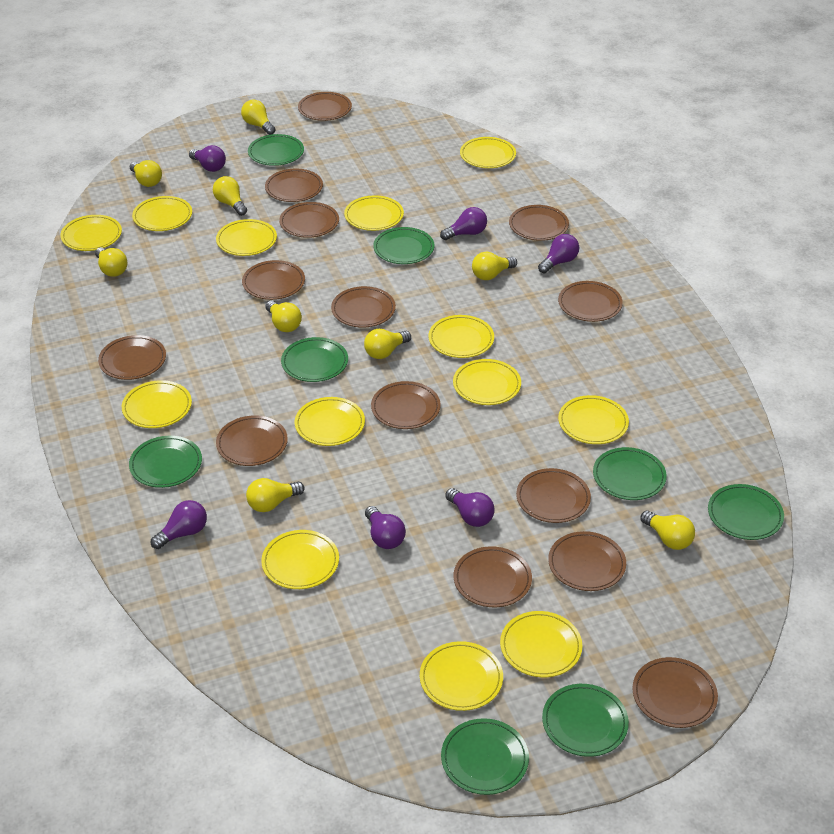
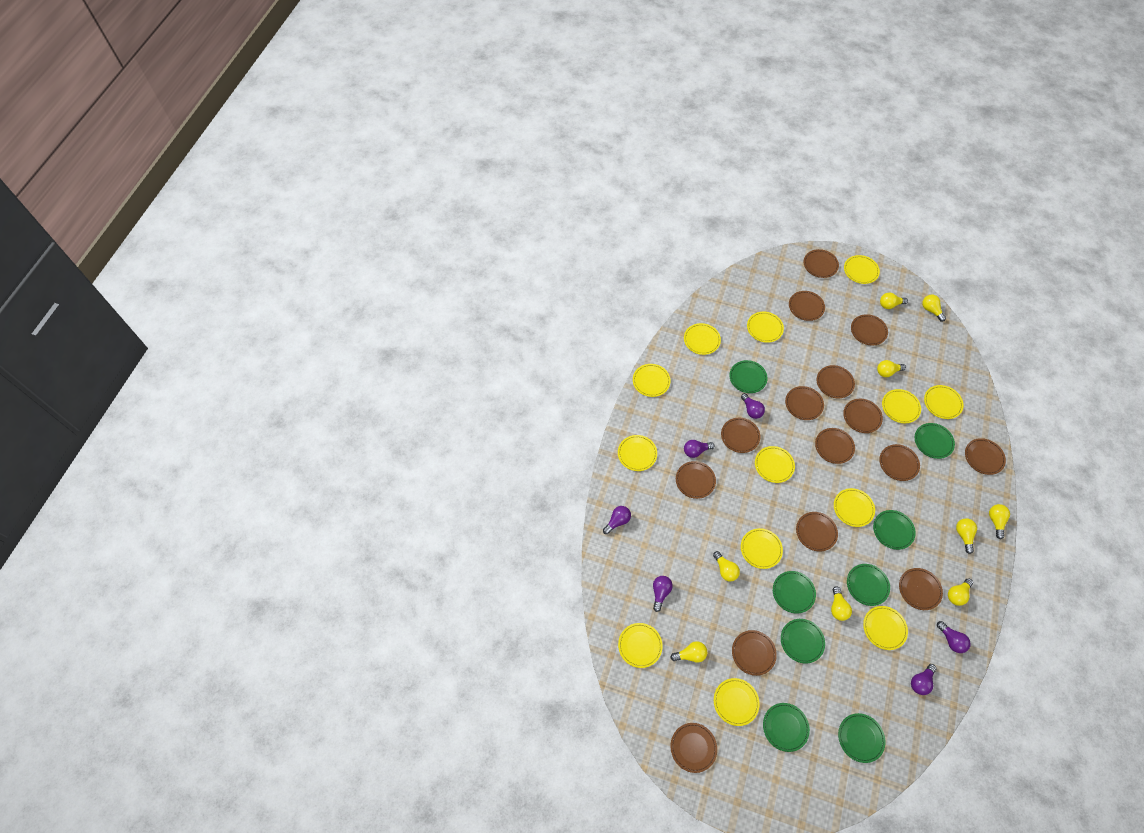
brown plate: [98,335,166,380] [216,415,288,466] [242,260,305,300] [265,169,323,202] [279,202,339,238] [298,92,352,121] [331,286,396,328] [371,381,441,429] [454,546,532,607] [509,205,569,241] [516,468,591,523] [548,531,626,591] [558,281,623,322] [632,657,718,728] = 14 -> [670,723,717,773] [676,461,716,499] [721,418,760,453] [732,630,777,676] [785,386,824,420] [789,291,825,321] [796,512,838,551] [804,249,839,278] [815,428,855,464] [817,365,855,398] [843,399,883,433] [851,314,888,346] [879,444,920,481] [899,568,943,610] [965,438,1006,475] = 15

